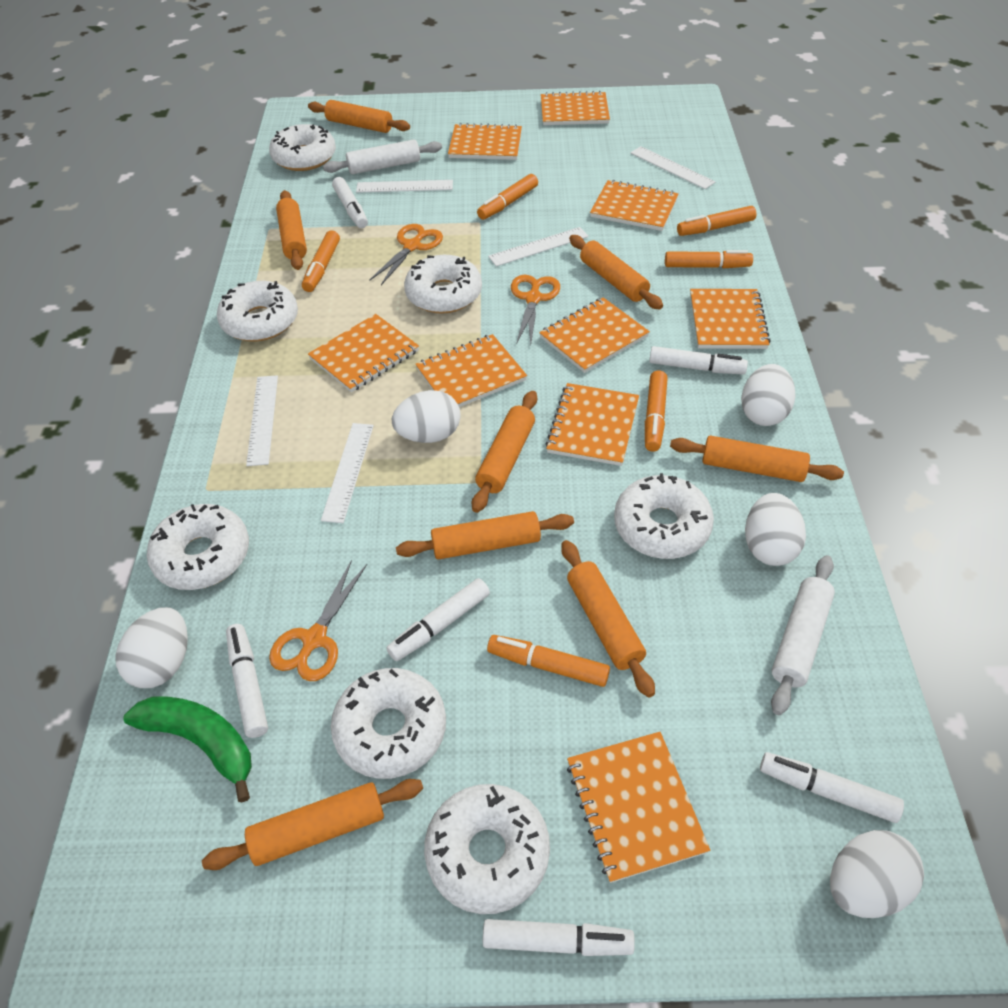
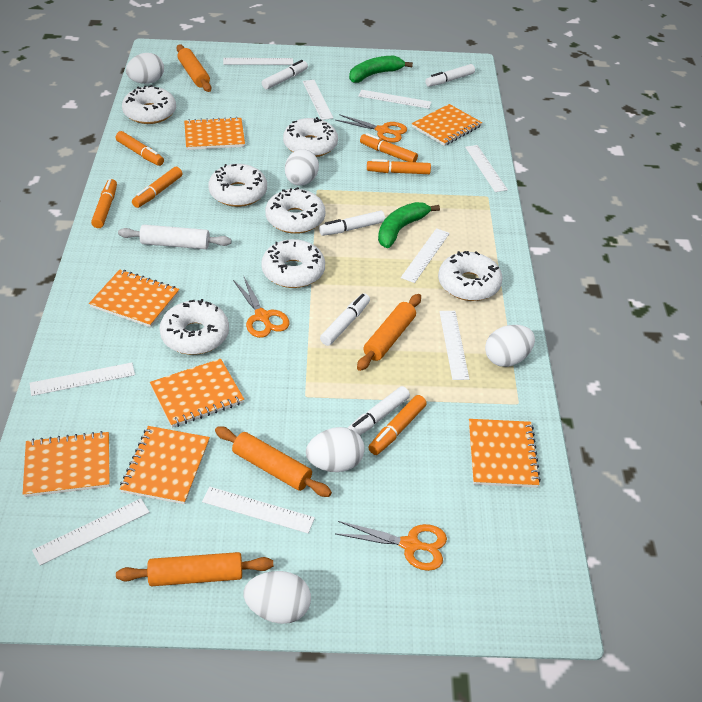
green banana: [123,696,252,802] = 1 -> [349,56,413,83] [378,202,440,248] = 2
orange notebook: [308,314,419,392] [416,334,527,407] [448,123,522,160] [539,297,650,373] [541,91,610,125] [545,383,639,466] [567,732,710,883] [590,180,679,231] [690,289,771,349] = 9 -> [23,431,110,497] [89,270,179,327] [120,426,210,504] [150,359,244,428] [184,117,245,150] [412,104,482,146] [469,419,541,488] = 7
orange rolling pin: [202,779,423,870] [276,190,307,270] [308,100,410,133] [396,511,574,559] [472,391,537,513] [561,540,655,698] [569,235,663,309] [670,436,844,482] = 8 -> [116,552,273,586] [176,44,211,92] [215,426,332,497] [357,294,421,371] = 4
white marker: [226,624,268,738] [332,177,368,228] [386,578,490,661] [483,919,635,956] [649,346,748,375] [760,752,904,823] = 6 -> [262,60,308,90] [319,211,385,236] [320,293,370,346] [348,386,410,435] [425,64,475,87] = 5
white rolling pin: [323,140,442,174] [771,555,835,715] = 2 -> [118,225,232,249] = 1
white ruler: [246,375,278,466] [321,423,374,523] [356,180,453,193] [488,227,589,266] [631,146,715,189] = 5 -> [29,362,135,396] [32,498,150,566] [202,487,315,533] [223,58,293,65] [303,80,333,120] [359,90,431,109] [401,228,450,283] [439,311,469,380] [465,145,508,192] = 9

